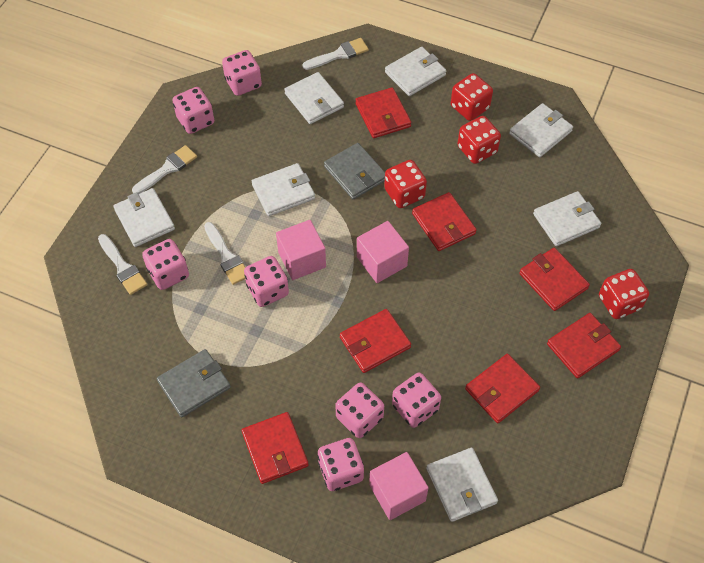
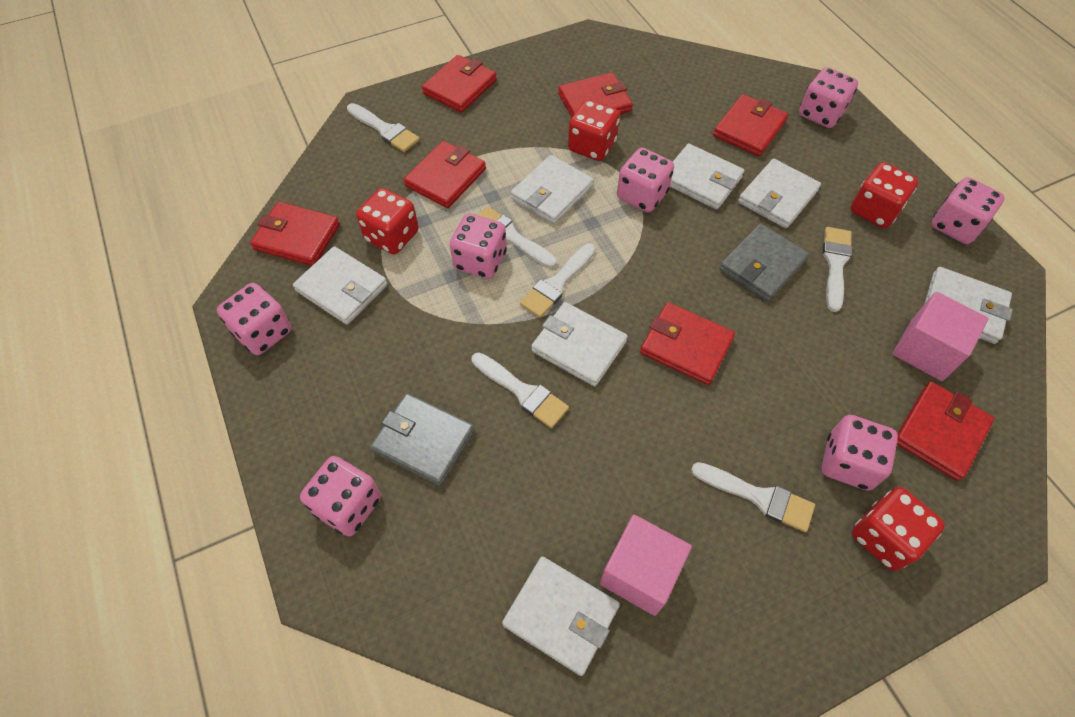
pink cube: [276,220,326,280] [357,221,409,283] [369,452,429,520] = 3 -> [600,515,692,616] [893,292,989,381] = 2
white brush: [98,234,147,295] [132,145,197,194] [204,222,246,285] [302,38,369,70] = 4 -> [347,103,420,152] [472,352,569,428] [478,207,557,268] [520,243,595,318] [691,462,815,532] [822,227,852,312] = 6

